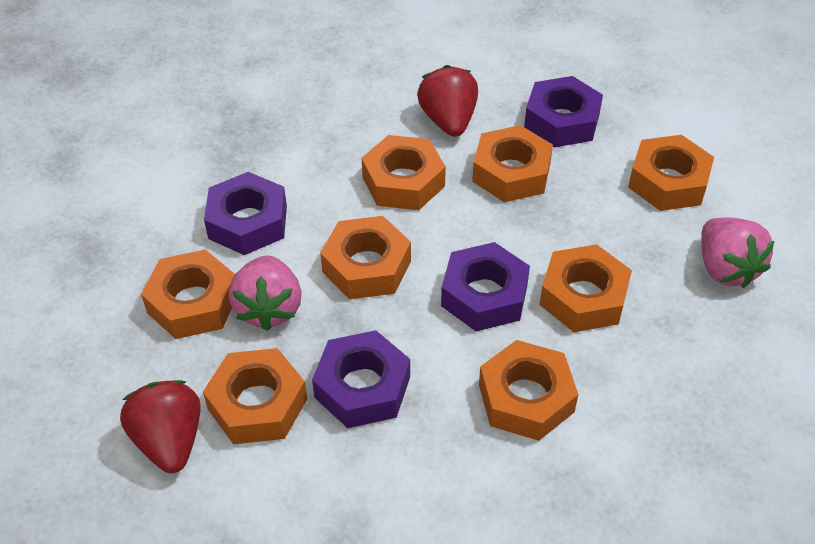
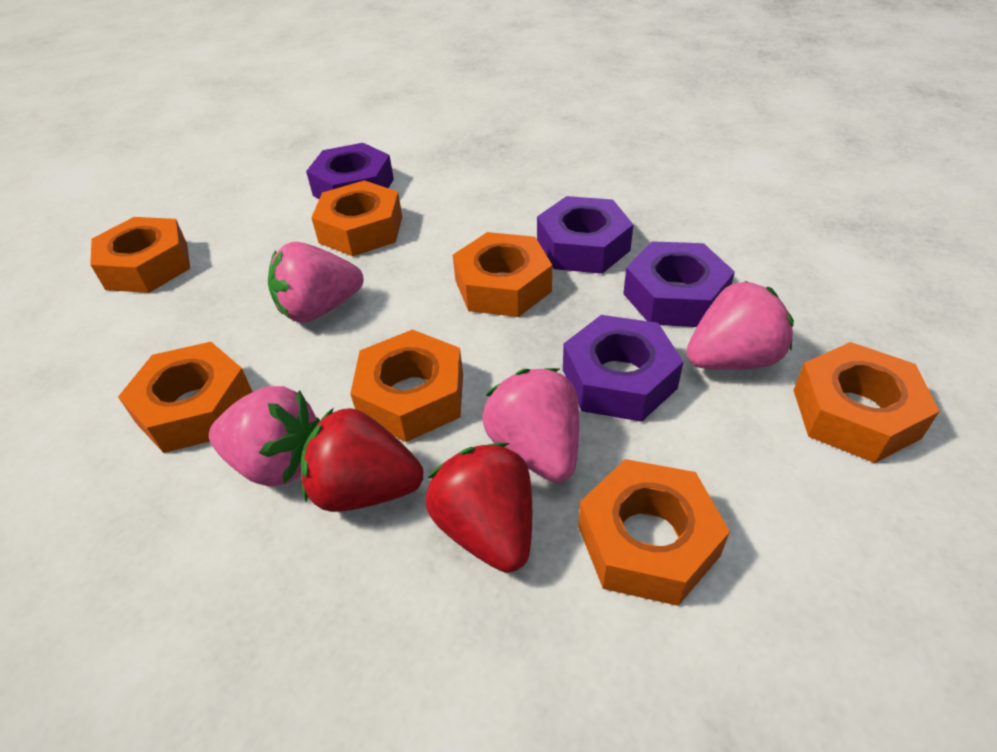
orange nut: [141,250,235,339] [203,348,307,444] [320,216,411,299] [362,135,446,210] [472,125,553,202] [479,340,579,441] [539,244,632,332] [628,135,714,211] = 8 -> [90,217,190,293] [118,342,252,453] [311,180,402,256] [350,329,463,442] [453,232,552,317] [578,459,730,606] [794,342,940,463] = 7
pink strawberry: [228,255,302,331] [701,218,774,288] = 2 -> [209,386,320,487] [268,242,363,323] [483,368,579,482] [686,281,794,370] = 4

